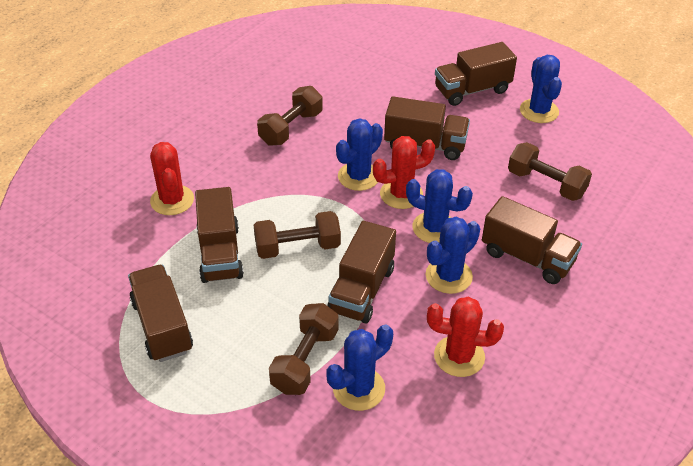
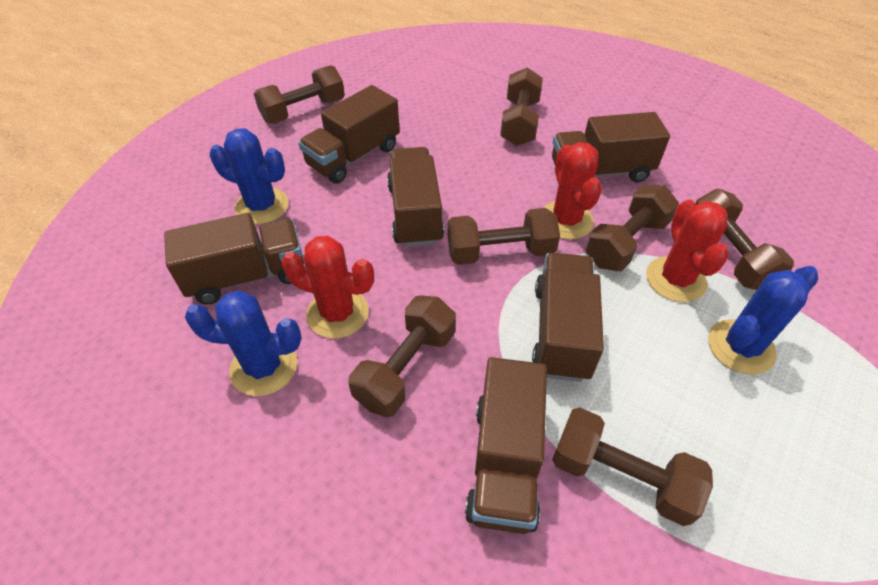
blue cactus: [326,324,393,411] [336,118,383,191] [406,169,473,243] [426,217,480,294] [520,55,562,123] = 5 -> [185,291,302,396] [210,129,289,224] [708,266,818,375] = 3
brown dumbbell: [254,211,341,259] [257,86,323,146] [269,303,339,395] [508,142,592,201] = 4 -> [254,65,345,124] [348,295,456,417] [448,208,560,265] [500,67,543,146] [552,408,713,526] [586,185,679,271] [695,189,794,290] = 7

